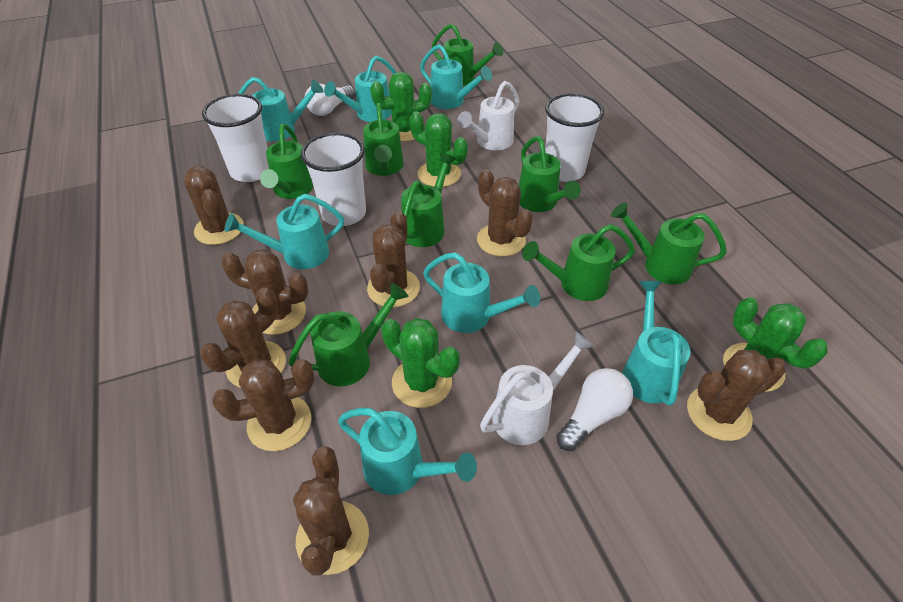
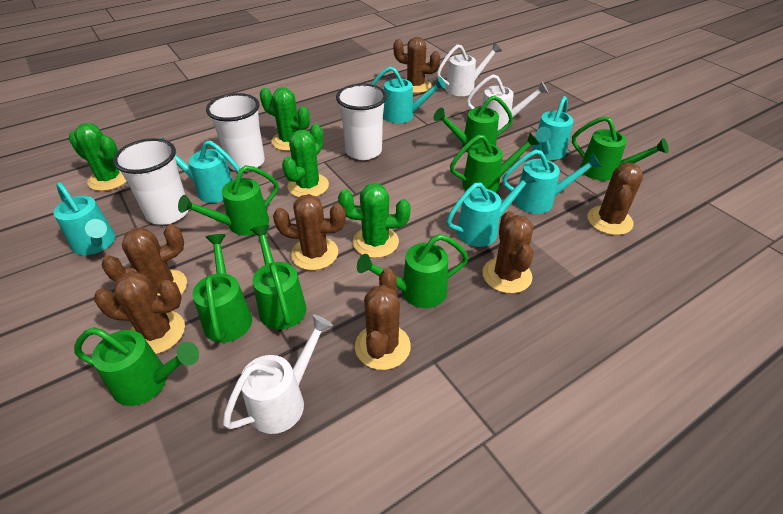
brown cactus: [184,166,243,245] [200,288,286,388] [212,359,314,451] [221,249,309,335] [293,447,369,575] [367,211,420,308] [477,169,533,257] [687,350,786,441] = 8 -> [94,271,185,354] [102,224,187,295] [273,194,346,270] [355,268,411,370] [393,37,440,93] [483,211,534,294] [587,163,643,235] = 7
turquoise watering can: [225,194,344,269] [238,77,324,141] [324,56,396,122] [338,408,477,495] [420,44,492,109] [423,252,540,333] [622,281,690,406] = 7 -> [54,182,115,255] [161,137,243,203] [372,67,446,123] [446,170,536,247] [502,149,601,214] [532,96,573,160] = 6
white light bulb: [305,84,355,116] [556,368,633,451] = 2 -> none = 0
white watering can: [457,81,519,150] [480,331,595,445] = 2 -> [223,314,333,434] [437,43,502,96] [467,74,549,131] = 3

